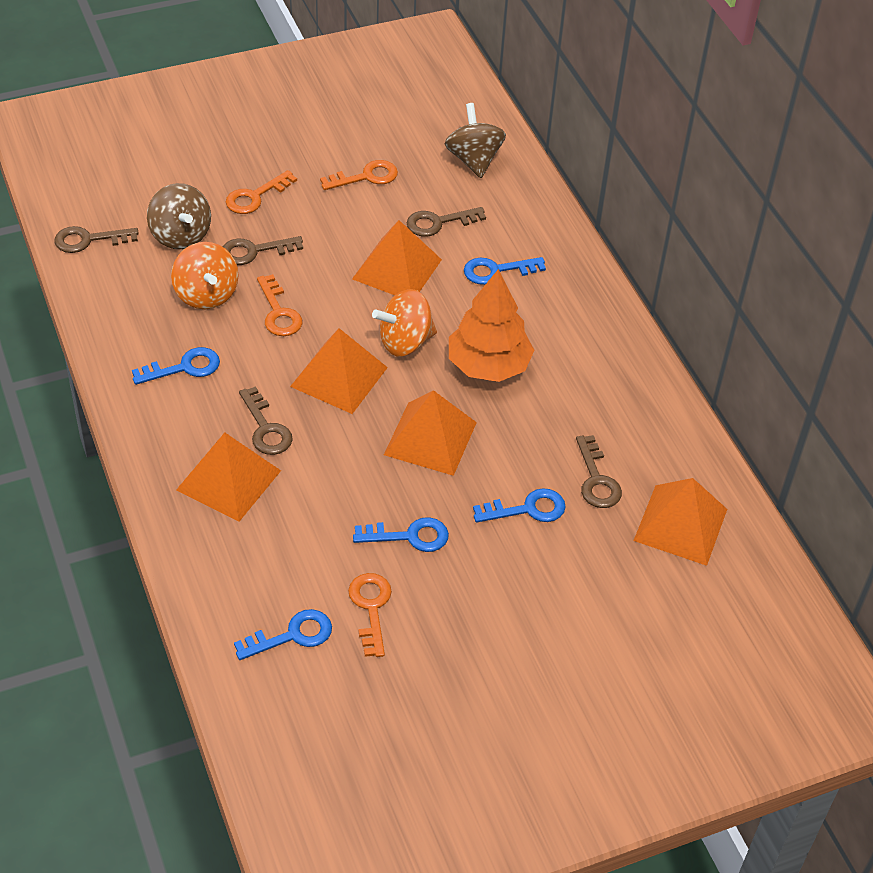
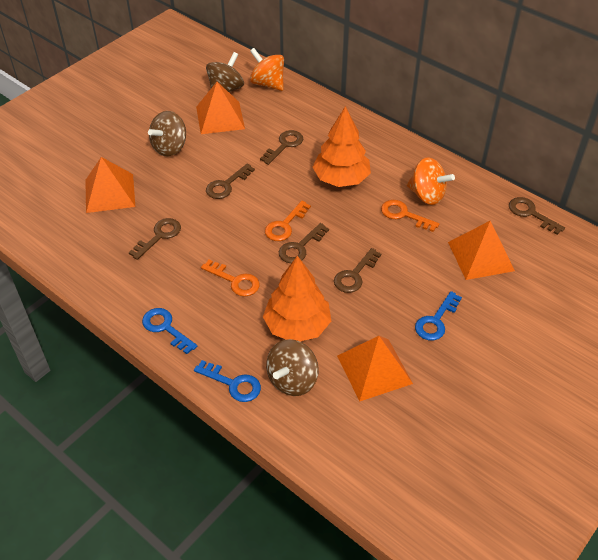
blue key: [132,347,220,385] [234,609,332,660] [353,517,449,552] [464,257,546,285] [473,488,566,523] = 5 -> [142,308,197,354] [194,360,261,402] [415,291,462,341] = 3
brown key: [54,226,139,253] [223,236,303,265] [239,386,293,455] [407,207,486,237] [576,435,622,508] = 5 -> [129,218,181,260] [206,163,255,199] [260,130,303,165] [279,223,329,263] [334,248,381,293] [509,197,565,235] = 6
brown spinning top: [147,183,211,249] [445,103,506,178] = 2 -> [148,111,186,157] [206,52,244,92] [266,339,319,396] = 3
orange key: [226,170,297,214] [257,274,302,336] [320,160,398,190] [348,573,392,657] = 4 -> [201,260,260,296] [265,201,311,241] [381,200,439,232] = 3
orange pyramid: [176,432,281,522] [290,328,388,414] [352,220,442,295] [384,390,477,476] [633,478,727,566] = 5 -> [85,157,135,213] [196,82,245,134] [337,336,413,402] [448,221,515,280] = 4
orange tree: [449,269,535,382] = 1 -> [263,256,331,342] [313,106,371,187] = 2

